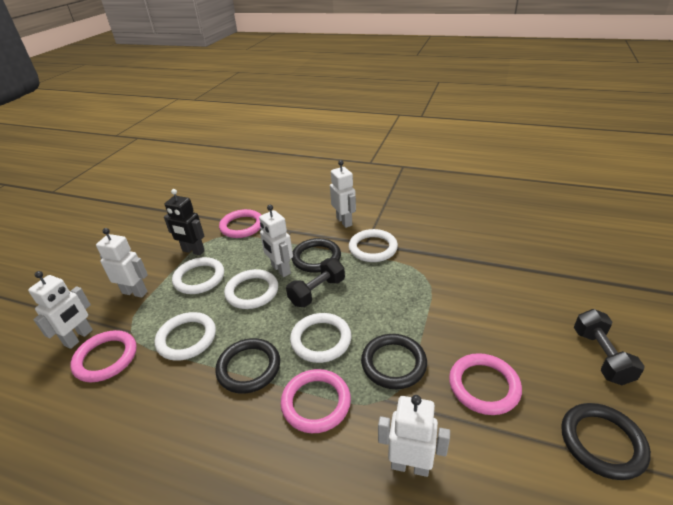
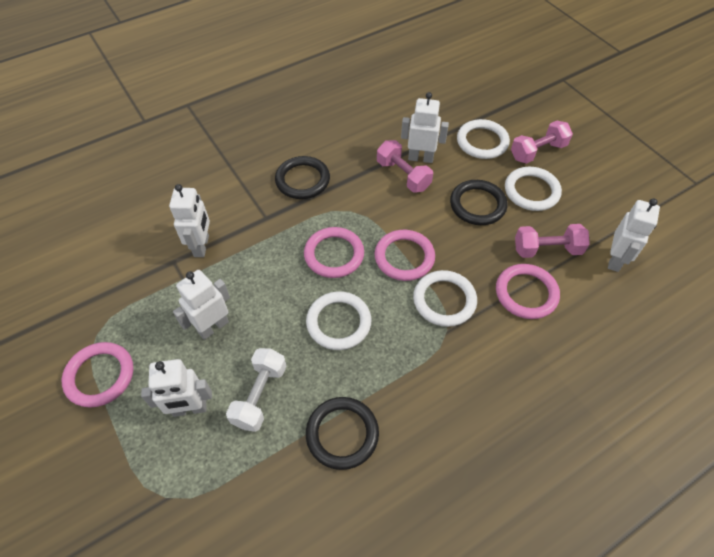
black dumbbell: [286,258,345,307] [574,309,645,385] = 2 -> none = 0
black ring: [215,338,280,394] [292,238,341,273] [361,334,427,389] [561,403,651,480] = 4 -> [275,156,330,199] [306,397,379,470] [450,180,507,225] = 3
black robot: [164,189,205,255] = 1 -> none = 0
pink dumbbell: none = 0 -> [377,140,433,193] [511,121,573,164] [515,224,590,258] = 3
white dumbbell: none = 0 -> [226,348,287,432] = 1
white ring: [154,312,216,361] [172,257,224,294] [224,269,278,309] [290,313,351,363] [349,229,398,262] = 5 -> [306,291,371,350] [413,270,477,327] [457,119,510,159] [505,167,562,211] = 4

